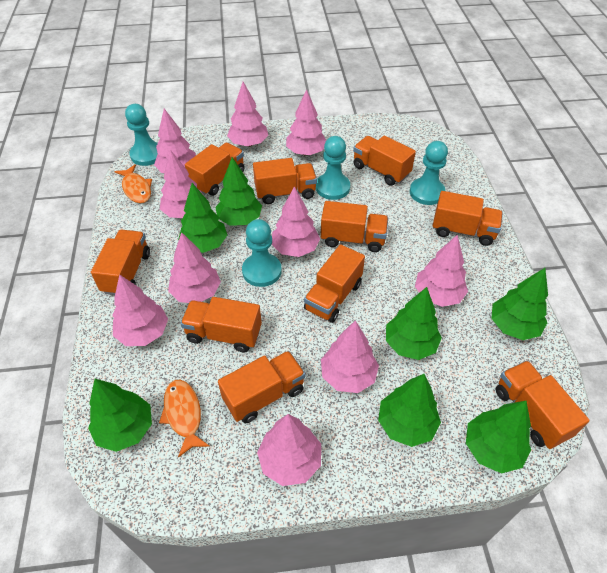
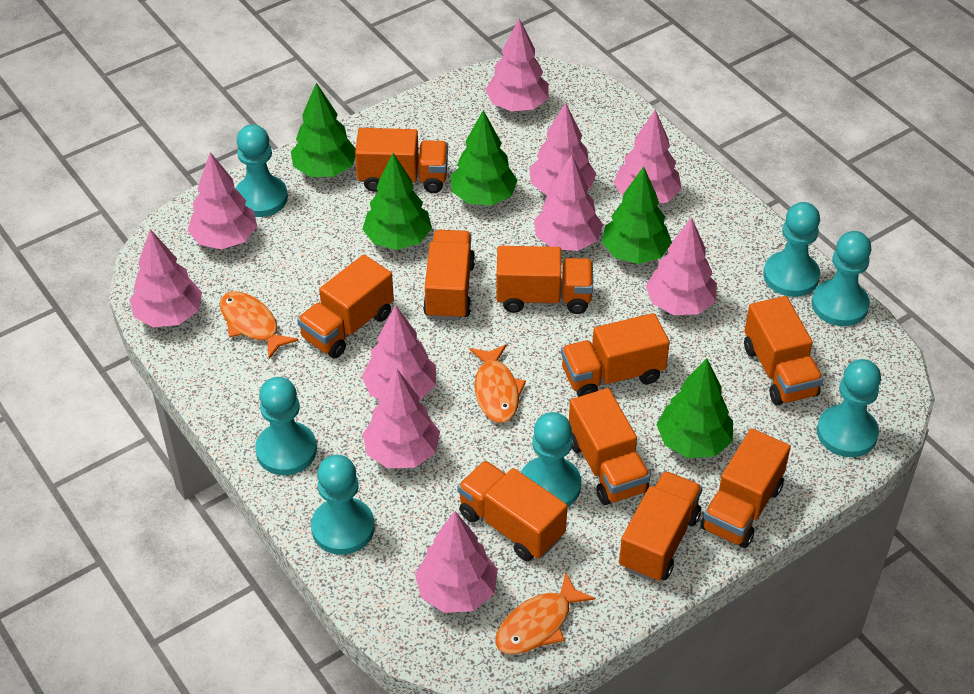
green tree: [88,379,152,452] [178,183,227,253] [216,157,262,226] [378,374,441,447] [386,287,442,360] [466,401,531,473] [491,268,548,340] = 7 -> [291,83,356,177] [362,153,432,250] [450,110,518,205] [602,166,672,264] [657,358,733,458] = 5
orange fish: [114,164,152,203] [159,380,210,458] = 2 -> [220,291,299,359] [470,344,526,423] [495,573,595,655] = 3
turquoise pawn: [125,104,158,166] [242,219,282,287] [316,136,350,200] [410,141,448,205] = 4 -> [235,124,288,217] [255,377,317,475] [311,455,375,555] [521,412,581,507] [763,202,820,297] [812,231,871,326] [817,359,881,457] = 7

